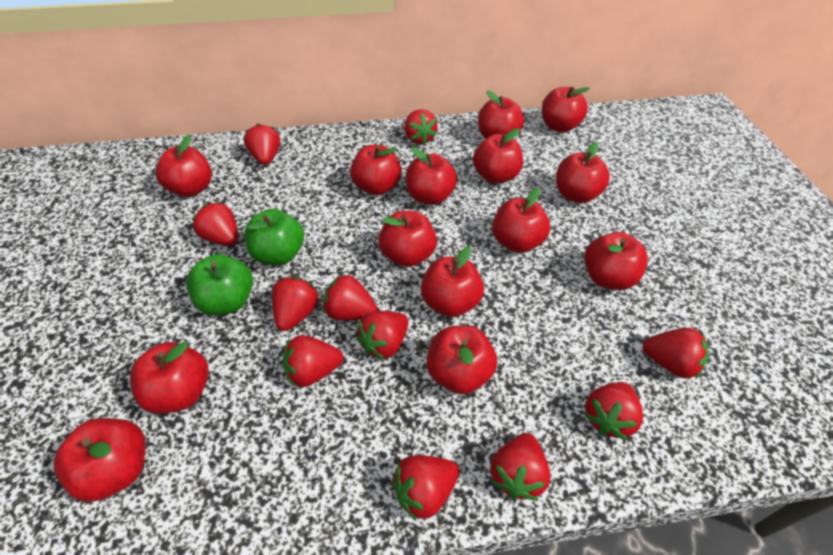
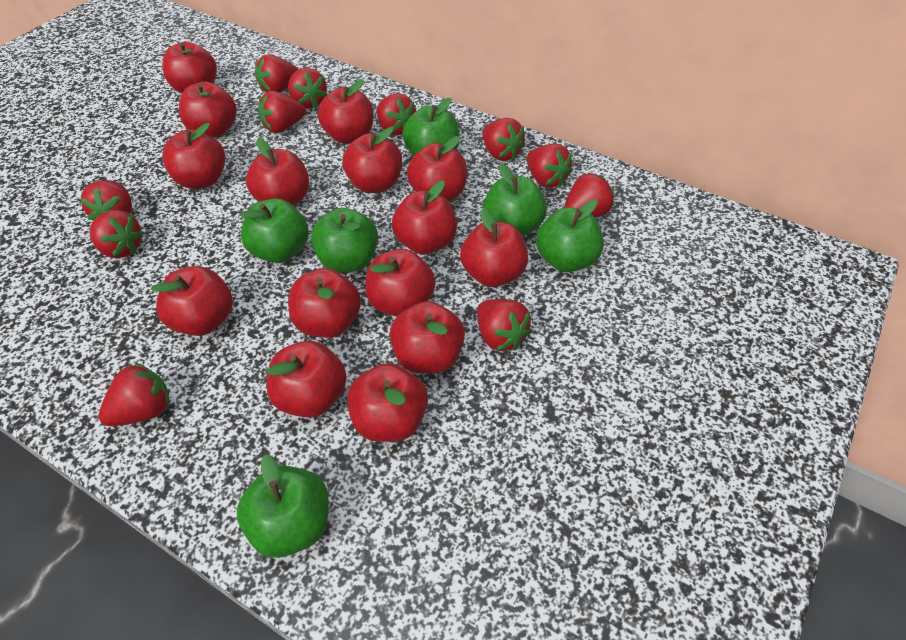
green apple: [186,254,253,315] [245,209,304,265] = 2 -> [237,454,329,558] [239,199,309,263] [311,208,378,273] [402,98,459,156] [483,164,547,236] [536,200,603,272] = 6
red apple: [54,418,146,502] [130,341,209,414] [156,135,212,197] [350,145,402,195] [378,211,437,267] [406,147,457,205] [420,246,484,317] [426,325,497,394] [473,128,523,184] [478,90,524,139] [492,188,550,253] [542,86,590,132] [556,142,610,203] [584,232,648,290] = 14 -> [151,266,233,336] [162,42,217,93] [162,123,226,189] [179,82,237,138] [246,138,309,205] [266,341,347,418] [288,268,361,338] [318,79,374,144] [342,127,402,193] [347,363,428,442] [365,249,436,316] [390,301,465,374] [392,181,457,254] [407,136,467,201] [460,208,528,287] = 15

